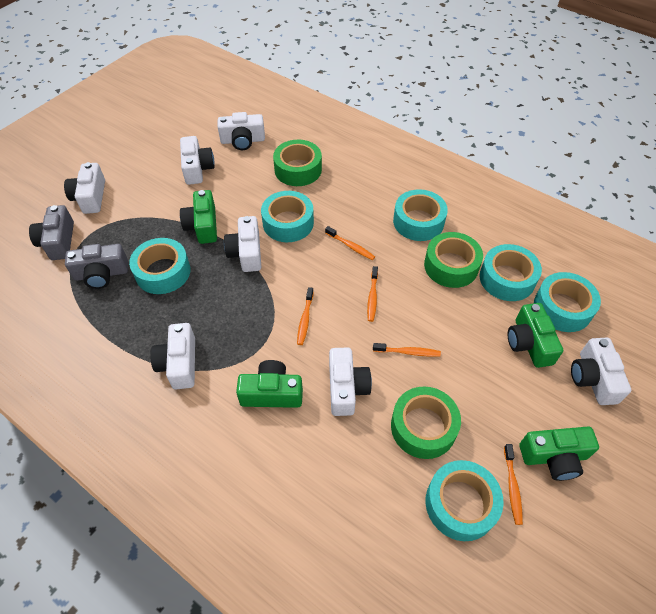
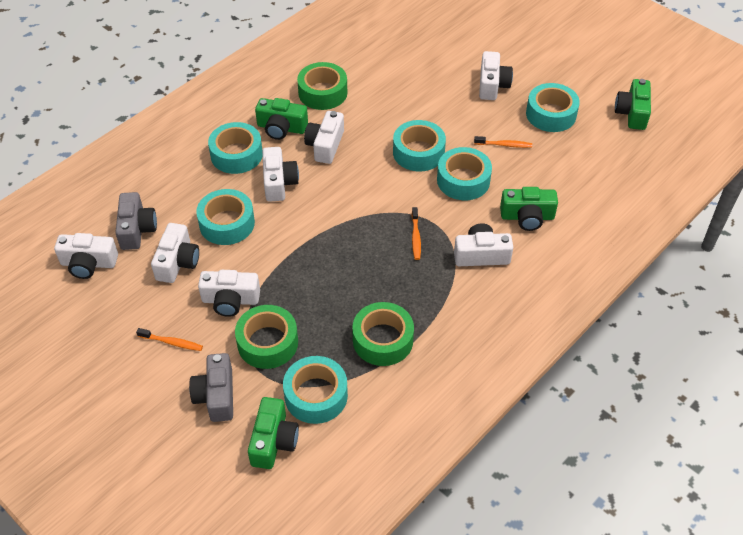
orange toothbrush: [297,287,314,345] [325,226,375,260] [367,266,378,322] [373,343,441,357] [504,444,523,525] = 5 -> [136,328,203,351] [412,207,421,260] [474,136,532,148] = 3

